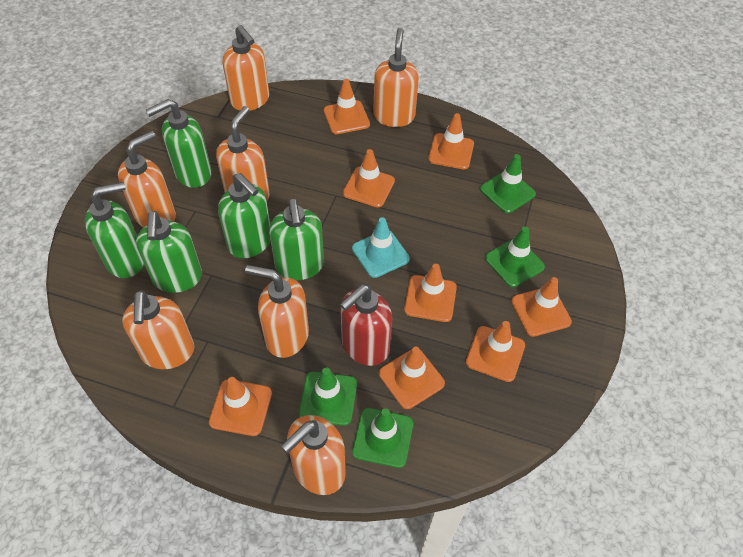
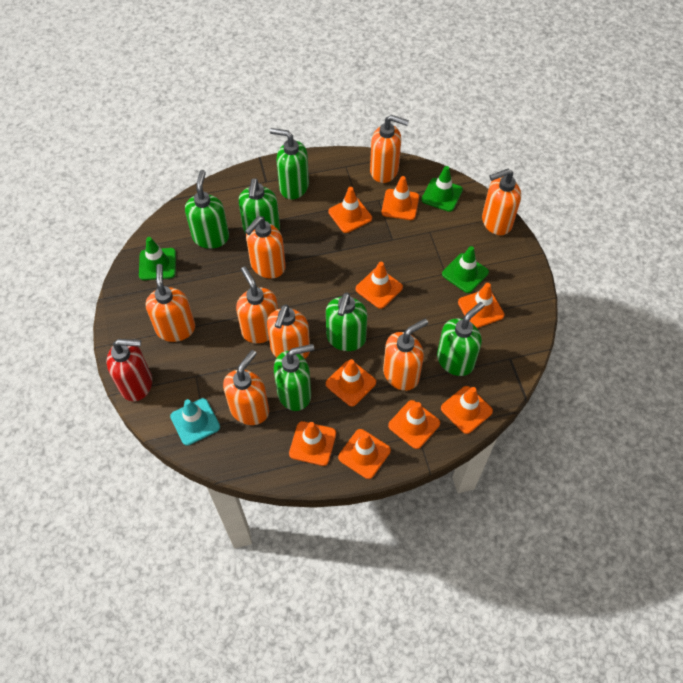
green soap dispenser: [85,182,144,278] [136,211,202,293] [146,99,212,188] [218,173,271,258] [269,199,324,280] = 5 -> [185,170,229,249] [239,178,280,234] [270,128,309,200] [274,344,314,411] [326,292,367,351] [437,302,485,376] = 6
green traffic cone: [299,367,357,426] [352,408,413,468] [480,154,536,213] [485,227,545,287] = 4 -> [139,237,176,280] [421,166,463,212] [442,246,489,293] = 3
orange soap dispenser: [118,131,176,228] [122,290,195,369] [216,106,270,200] [222,25,269,111] [245,265,309,358] [281,415,346,495] [373,28,419,127] = 7 -> [146,264,195,342] [223,350,269,425] [236,266,278,343] [245,216,286,279] [267,305,310,359] [370,115,409,183] [383,319,428,391] [482,169,521,235] = 8
orange traffic cone: [209,377,272,436] [324,79,370,134] [343,149,395,208] [379,347,445,409] [404,264,457,322] [428,113,474,169] [466,321,525,382] [511,277,572,337] = 8 -> [289,421,336,466] [326,359,376,406] [328,187,372,233] [338,429,391,479] [356,262,403,309] [381,176,419,220] [388,400,440,449] [441,386,493,434] [458,283,505,328] = 9

